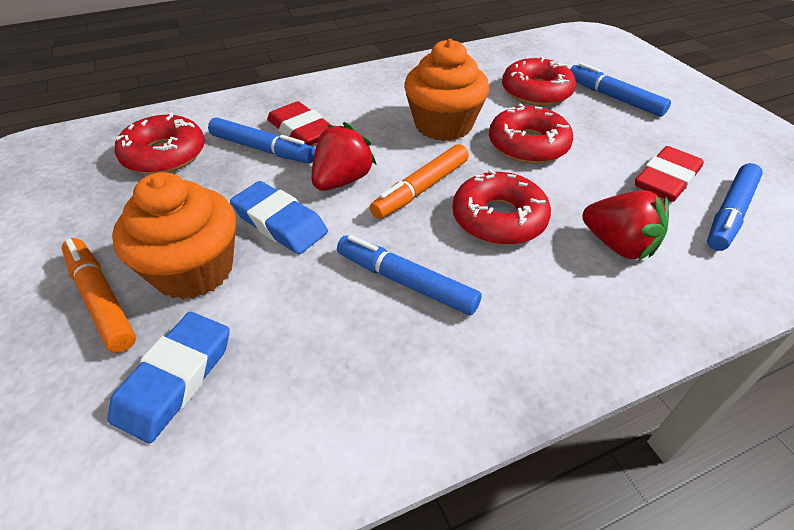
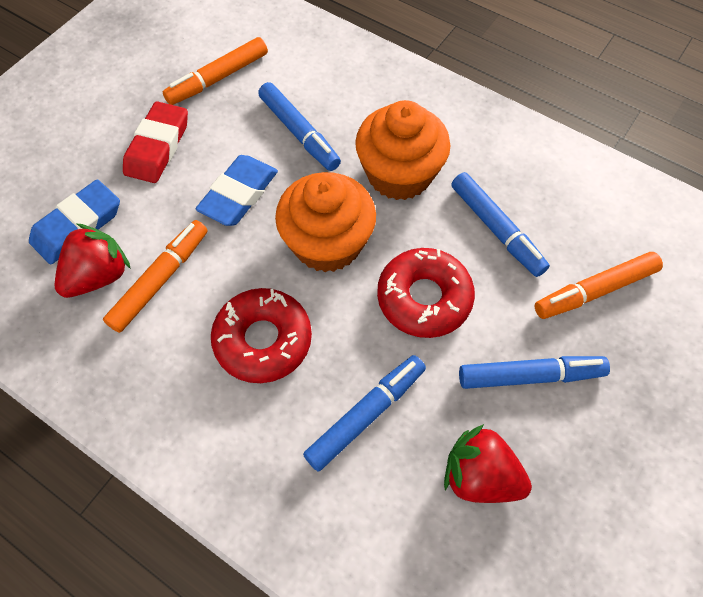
orange marker: [61,238,136,353] [370,144,469,219] = 2 -> [103,220,208,333] [163,37,268,105] [534,252,663,319] = 3
red donut: [115,112,205,174] [452,169,551,245] [489,103,573,164] [502,56,576,106] = 4 -> [211,288,312,383] [377,248,475,338] = 2
red eraser: [267,101,331,146] [635,146,704,202] = 2 -> [123,101,188,183] = 1

